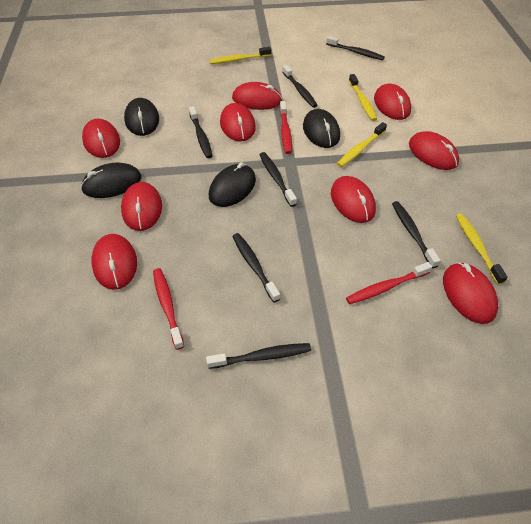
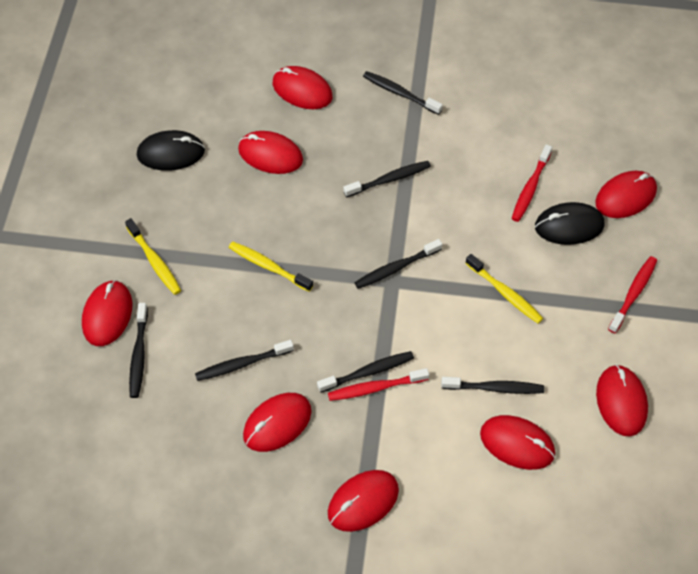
black mouse: [81,162,141,198] [124,98,159,136] [209,162,256,207] [303,109,340,148] = 4 -> [137,130,205,171] [535,202,605,245] = 2
red mouse: [82,118,120,158] [91,234,137,290] [121,182,162,231] [220,103,256,141] [232,82,282,110] [331,176,376,223] [374,84,411,120] [409,131,459,170] [443,262,498,324] = 9 -> [82,280,132,346] [238,131,303,174] [243,393,312,452] [273,66,333,109] [328,470,399,532] [480,415,555,470] [595,171,657,218] [596,365,648,437] = 8
yellow toothbrush: [209,47,271,64] [337,122,387,167] [349,74,377,121] [456,214,508,284] = 4 -> [125,218,181,295] [229,241,313,292] [465,254,543,324] = 3

